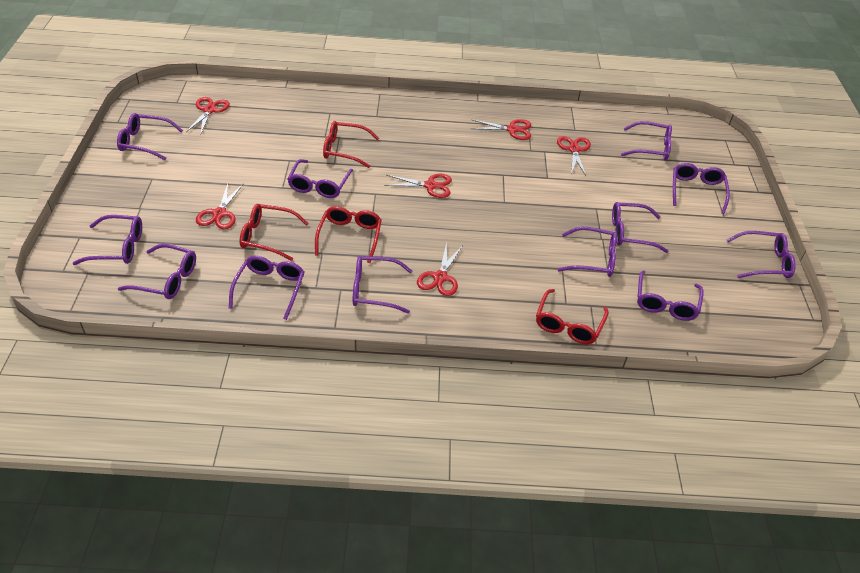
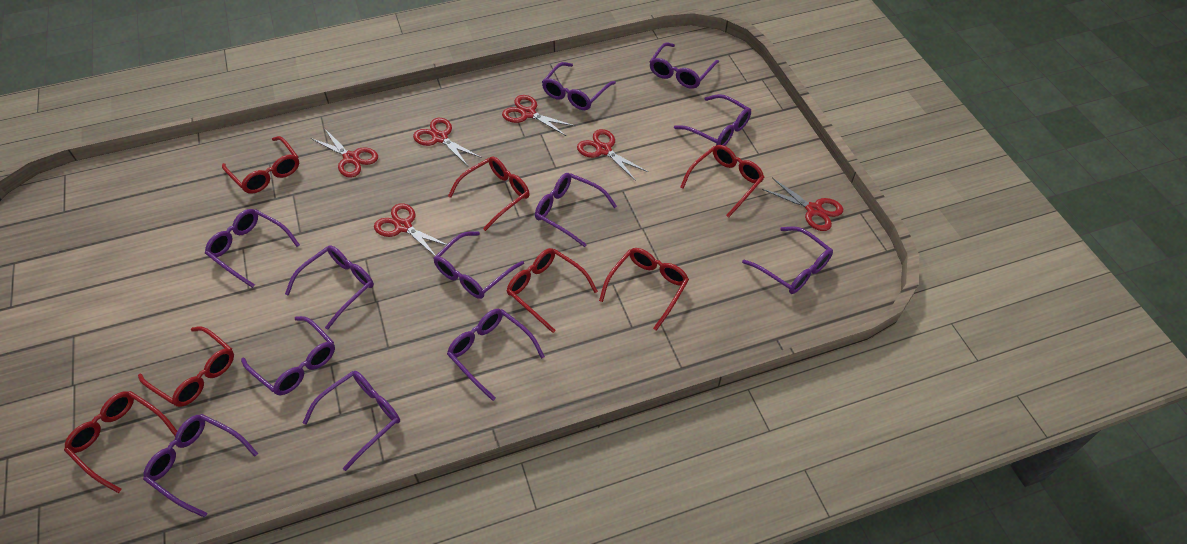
red glasses: [240,204,309,261] [315,206,382,263] [323,121,379,168] [536,289,609,344] = 4 -> [64,391,177,493] [138,326,234,407] [222,136,299,194] [448,157,530,231] [506,248,598,333] [599,248,689,331] [680,145,765,218] = 7

